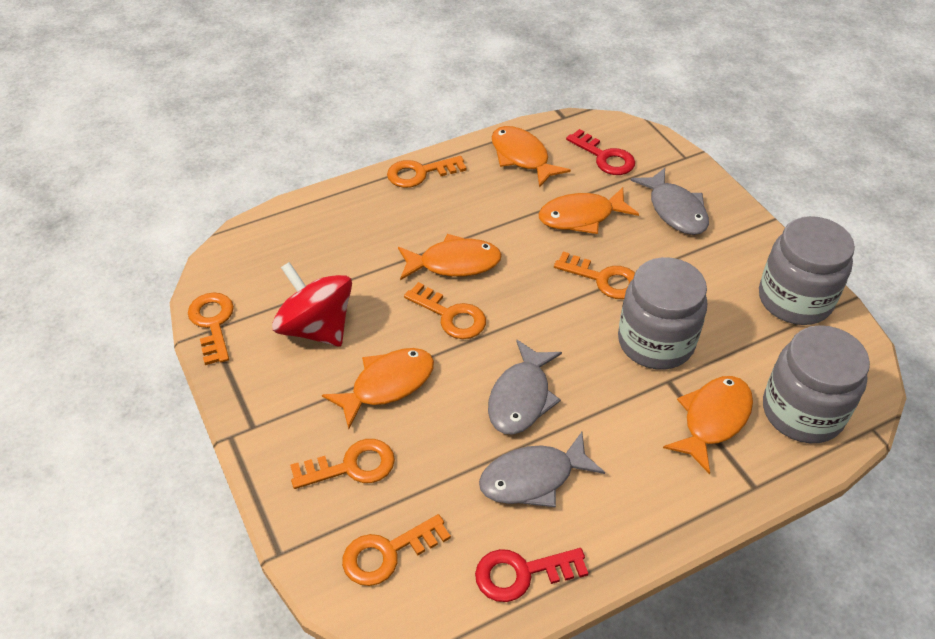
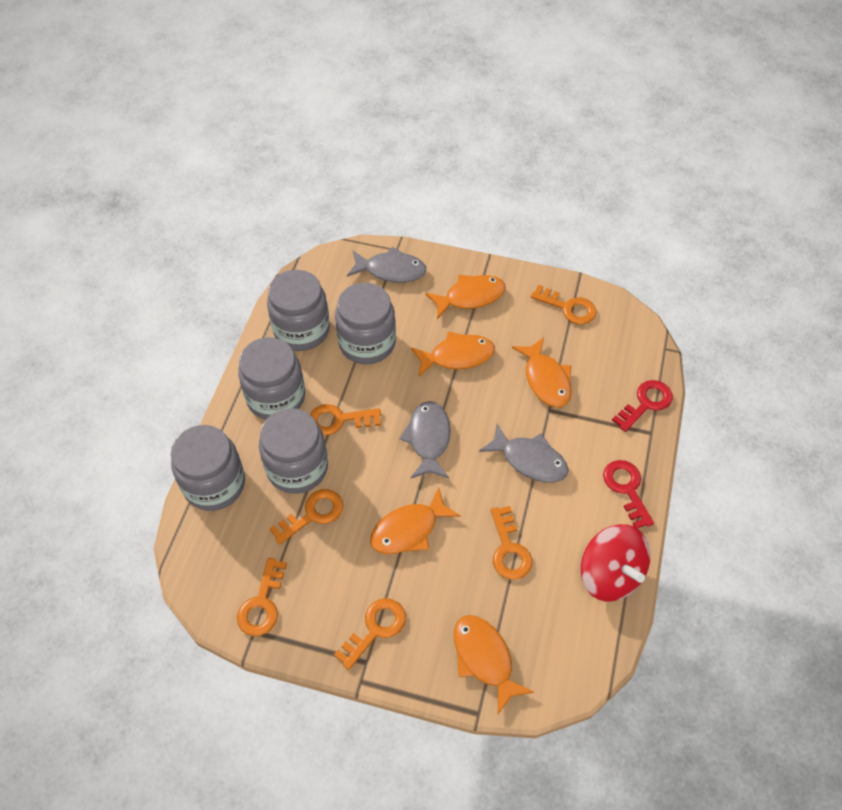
grey jar: [618,257,707,370] [759,216,855,325] [763,325,870,443] = 3 -> [171,425,245,511] [238,337,305,420] [259,408,328,494] [267,270,330,351] [335,283,396,364] = 5

